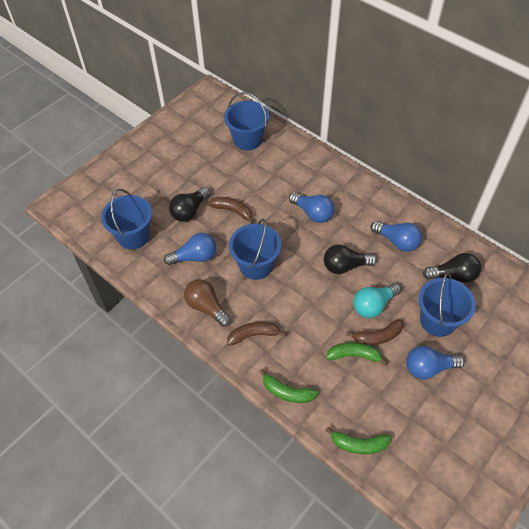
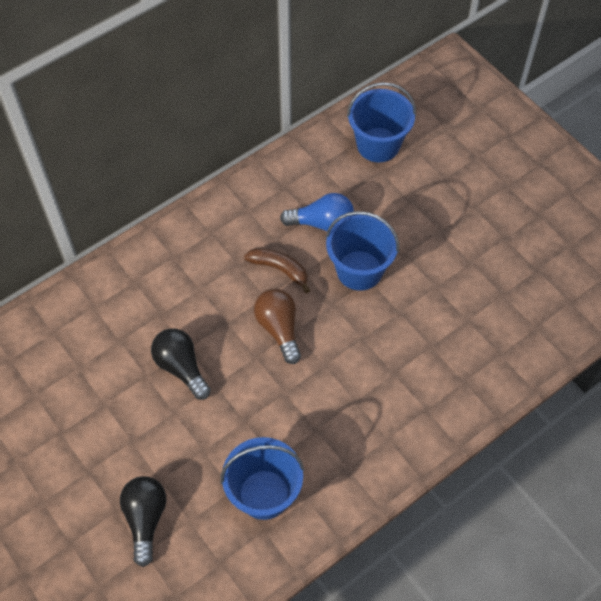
black light bulb: [169,187,210,222] [324,245,377,274] [423,253,482,283] = 3 -> [120,476,167,567] [151,328,211,400] = 2
blue bucket: [101,189,152,250] [224,92,269,150] [229,219,281,280] [418,273,476,337] = 4 -> [221,437,304,520] [326,211,399,291] [347,82,416,162] = 3
blue light bulb: [164,233,216,265] [289,192,334,223] [371,221,422,252] [406,346,465,379] = 4 -> [280,193,354,231] = 1
brown banana: [208,197,254,224] [227,322,287,346] [346,319,404,345] = 3 -> [244,248,310,293] = 1
green banana: [260,369,318,403] [325,427,392,454] [326,342,388,366] = 3 -> none = 0
turquoise light bulb: [353,283,401,318] = 1 -> none = 0

